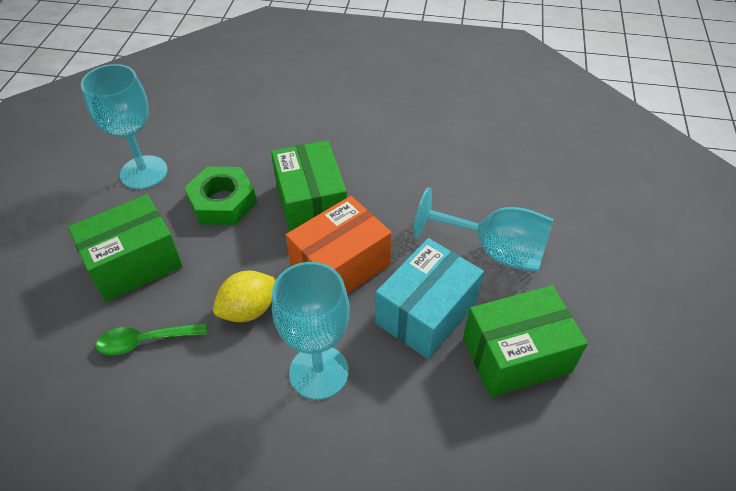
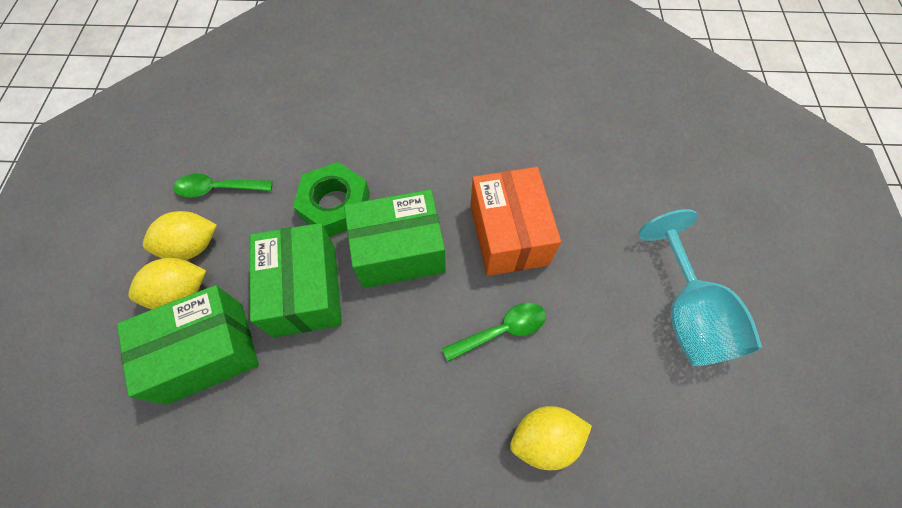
green spoon: [96,323,207,356] = 1 -> [173,174,273,198] [442,302,546,362] = 2
turquoise box: [375,238,484,360] = 1 -> none = 0
turquoise goblet: [81,64,168,189] [272,262,350,400] [414,187,553,272] = 3 -> [639,209,762,366] = 1
yellow lemon: [213,271,277,322] = 1 -> [128,258,206,309] [143,211,217,260] [510,406,592,470] = 3

